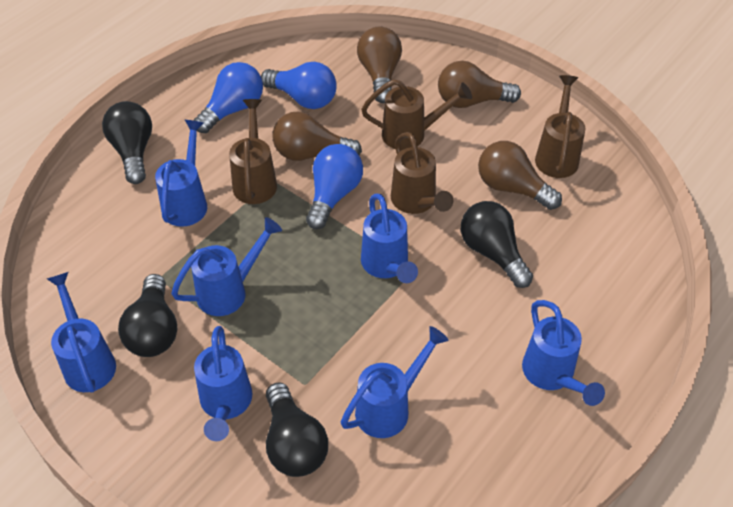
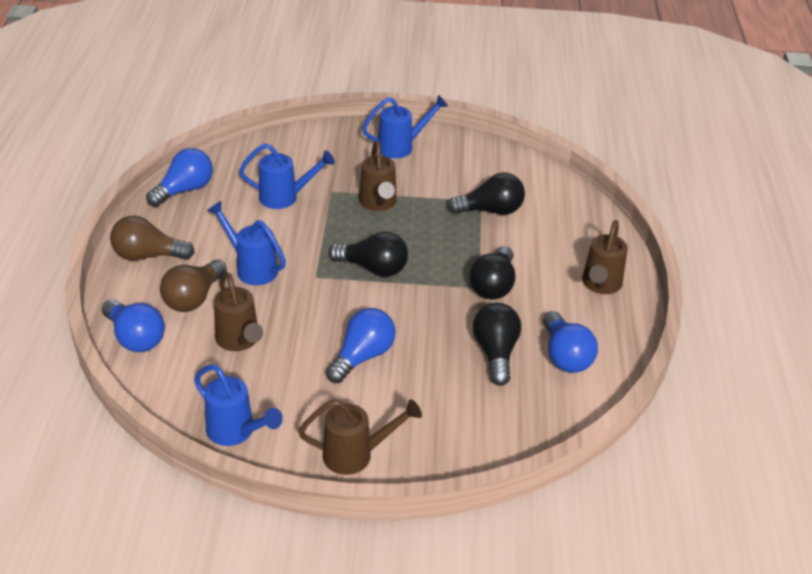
blue light bulb: [194,62,263,133] [261,62,337,109] [306,144,363,229] = 3 -> [102,299,165,352] [146,148,213,207] [326,308,395,383] [543,311,598,373] = 4
blue watering can: [47,272,116,393] [155,120,207,227] [171,217,282,316] [194,326,253,441] [341,326,449,438] [361,193,418,283] [522,300,605,406] = 7 -> [194,365,283,446] [207,201,286,285] [239,144,335,209] [362,95,448,159] = 4
brown light bulb: [272,112,362,161] [357,27,402,103] [438,61,521,108] [478,141,562,210] = 4 -> [110,215,195,261] [160,260,227,312] = 2

